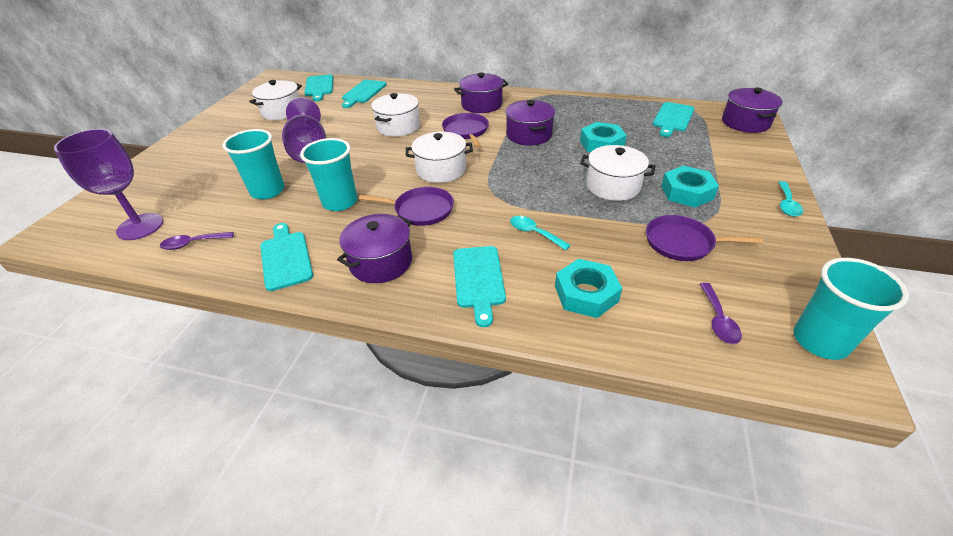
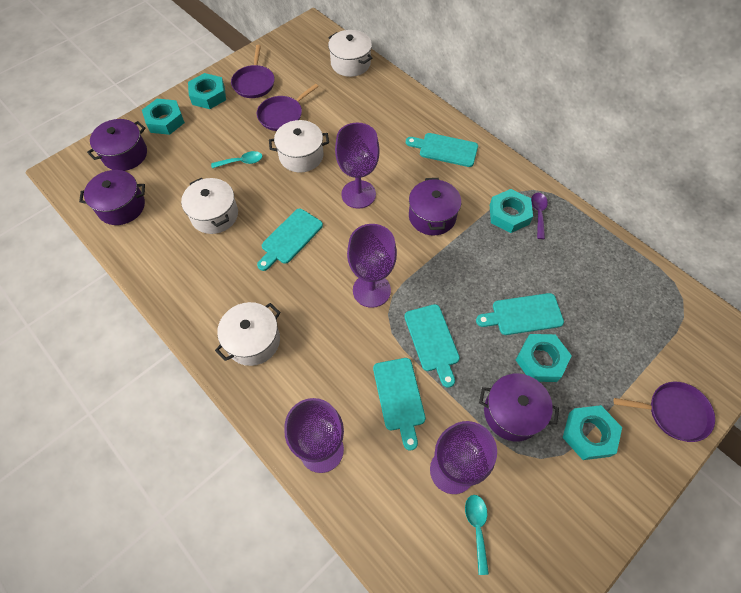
purple goblet: [54,129,163,240] [282,97,326,163] = 2 -> [284,398,344,473] [335,123,380,209] [347,224,397,308] [430,421,497,494] = 4
purple spoon: [160,232,234,250] [700,283,742,344] = 2 -> [531,193,548,239] = 1
turquoise cup: [222,129,284,199] [300,138,357,211] [793,258,909,360] = 3 -> none = 0
turquoise nut: [555,259,622,318] [580,122,627,152] [661,166,719,208] = 3 -> [142,99,185,135] [188,73,226,109] [490,189,533,233] [516,334,572,382] [563,405,622,460] = 5

